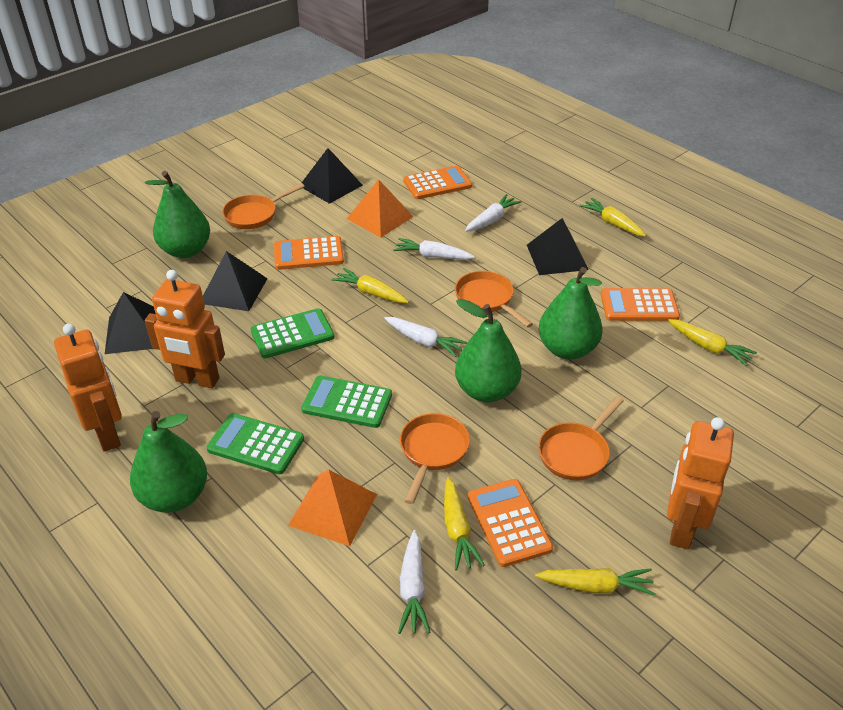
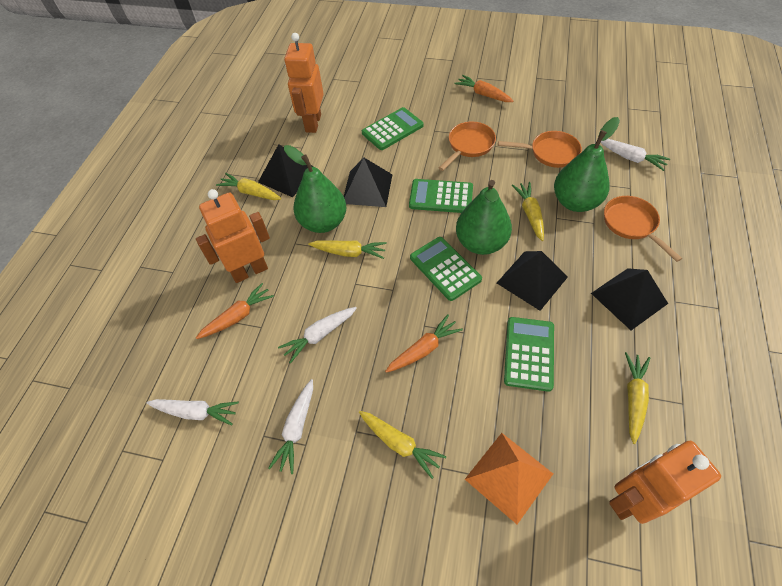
green calculator: [206,413,304,474] [251,308,335,358] [301,376,392,428] = 3 -> [362,107,424,150] [409,179,473,213] [410,237,482,301] [504,317,554,392] = 4
green pear: [130,411,207,513] [145,171,210,258] [455,299,521,402] [538,267,603,359] = 4 -> [284,145,347,233] [456,180,512,255] [554,117,620,212] = 3
orange calculator: [274,236,344,270] [403,166,472,199] [468,479,553,567] [601,288,680,321] = 4 -> none = 0
orange carrot: none = 0 -> [196,283,274,339] [385,314,463,373] [454,75,514,102] = 3
orange pan: [222,183,305,229] [400,413,470,504] [455,271,533,328] [538,396,624,481] = 4 -> [439,122,496,171] [498,131,582,168] [604,196,682,262] = 3
orange pyramid: [288,469,377,546] [347,179,413,238] = 2 -> [465,433,553,524] = 1

